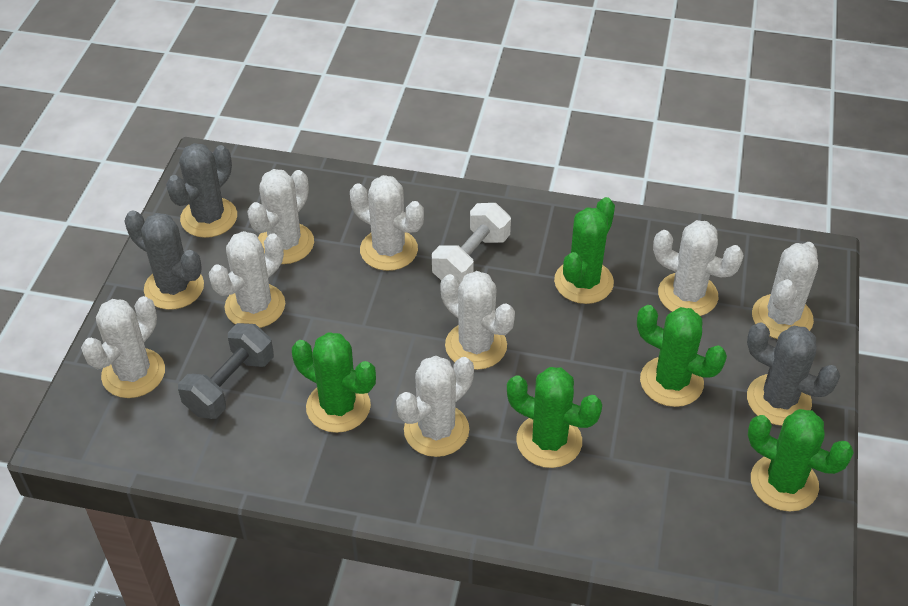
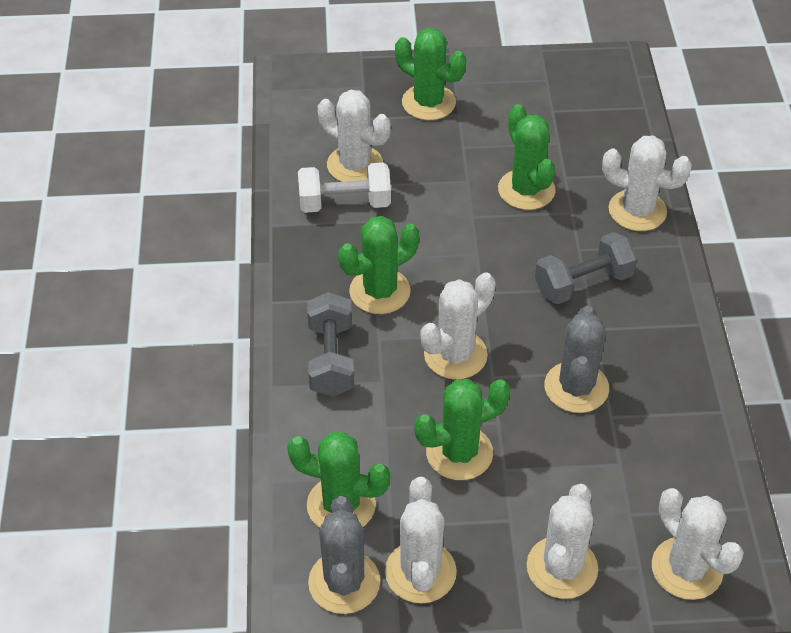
grey cactus: [124,210,204,310] [166,143,237,238] [747,322,840,426] = 3 -> [308,496,380,614] [544,306,609,413] = 2
grey dumbbell: [178,323,274,419] = 1 -> [307,292,354,397] [535,232,637,304] = 2
white cactus: [81,296,165,398] [209,231,285,328] [247,169,314,264] [350,175,424,271] [396,356,474,457] [440,271,515,370] [653,220,744,316] [752,242,818,339] = 8 -> [318,90,391,182] [385,477,457,604] [421,272,496,380] [527,484,598,599] [602,136,692,231] [652,488,744,600] = 6

